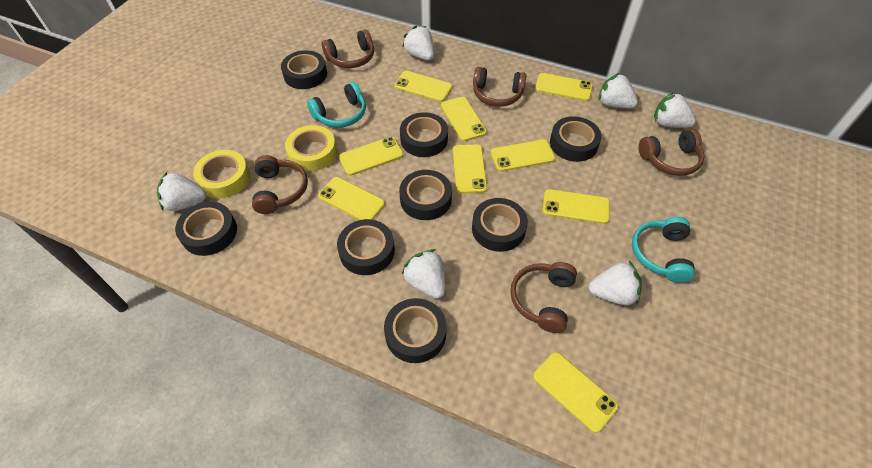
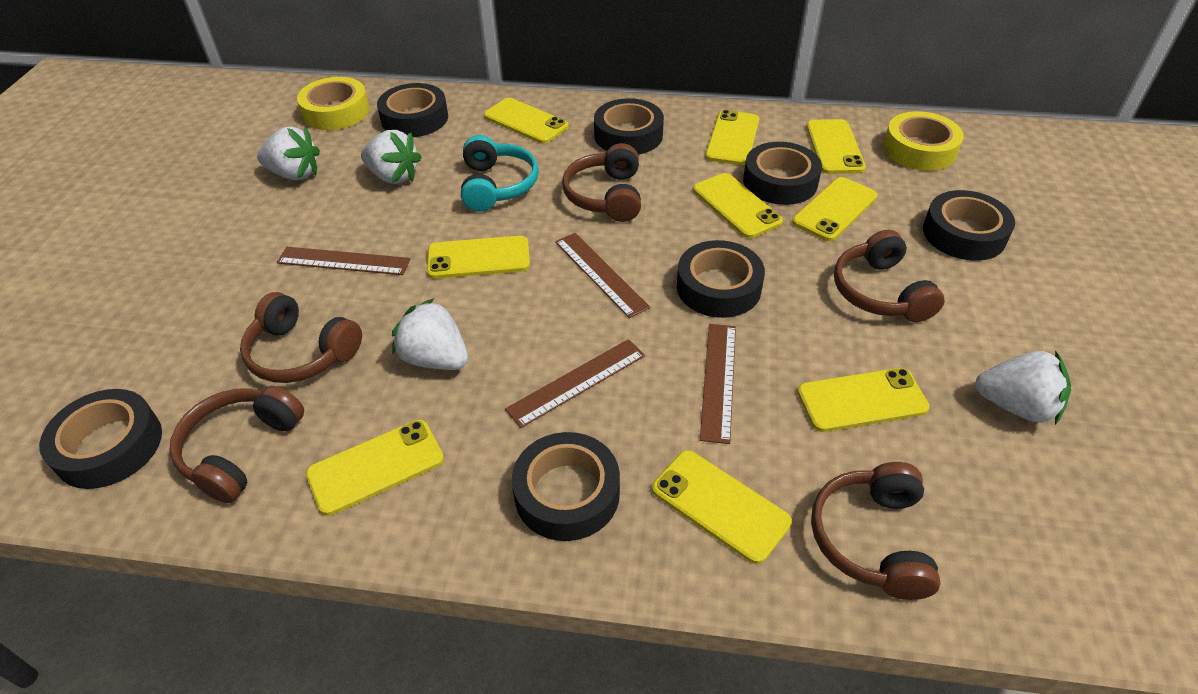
black tape: [175,202,237,256] [281,50,327,89] [337,219,395,275] [384,298,447,363] [399,170,452,220] [400,112,448,157] [472,198,528,252] [550,116,602,162] = 8 -> [39,389,162,489] [377,83,448,137] [512,432,620,541] [594,98,664,154] [677,240,765,318] [743,142,822,205] [923,190,1015,261] = 7
brown ruler: none = 0 -> [277,247,410,275] [505,339,645,428] [555,233,650,318] [700,324,736,444] = 4
turquoise headphones: [307,82,366,128] [632,217,695,283] = 2 -> [461,135,539,212] = 1
white strawberry: [157,172,206,211] [401,249,445,299] [402,25,434,61] [589,261,642,305] [598,73,638,109] [654,92,696,128] = 6 -> [257,126,320,180] [361,130,422,184] [392,298,468,370] [975,350,1071,425] = 4

